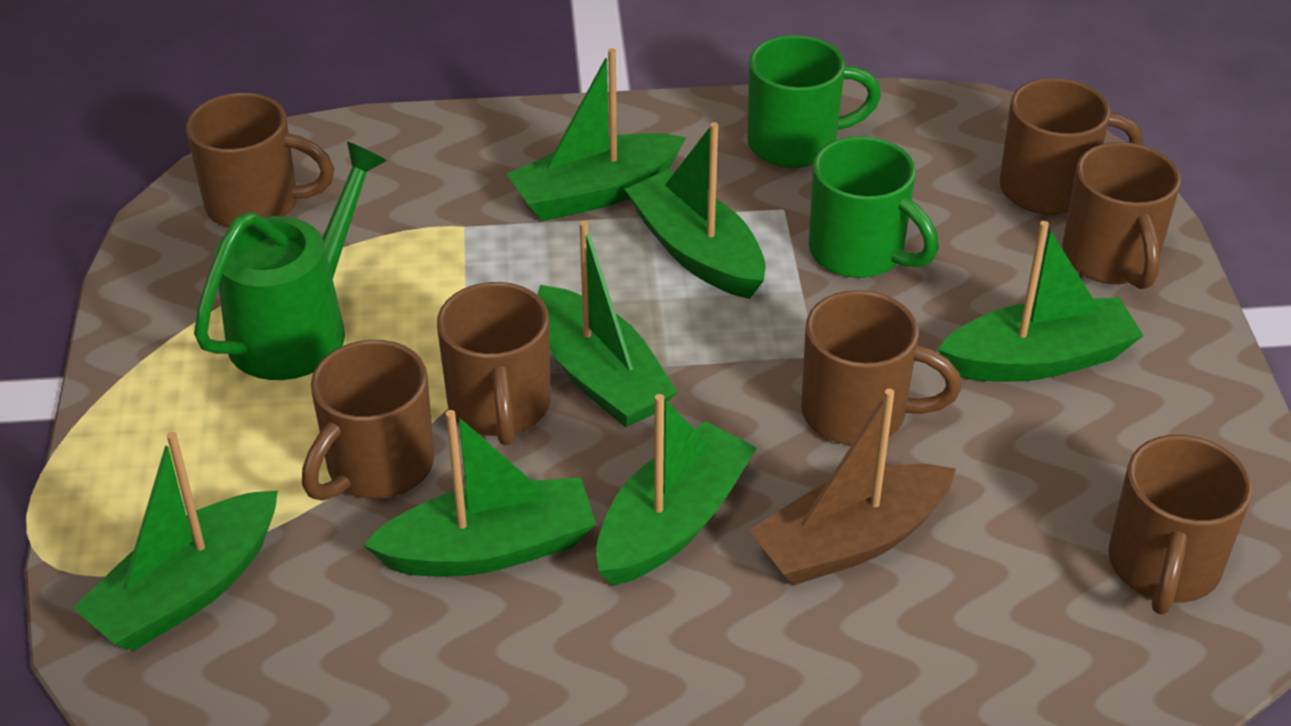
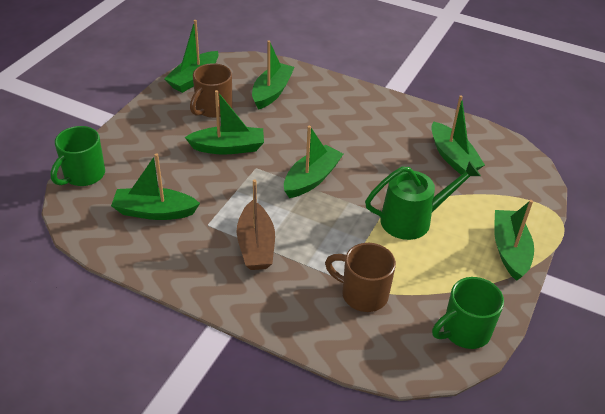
brown mug: [186,93,334,228] [302,340,434,501] [437,282,551,446] [801,290,962,445] [999,78,1143,215] [1062,142,1181,289] [1109,435,1252,615] = 7 -> [190,63,232,118] [325,243,396,312] = 2

